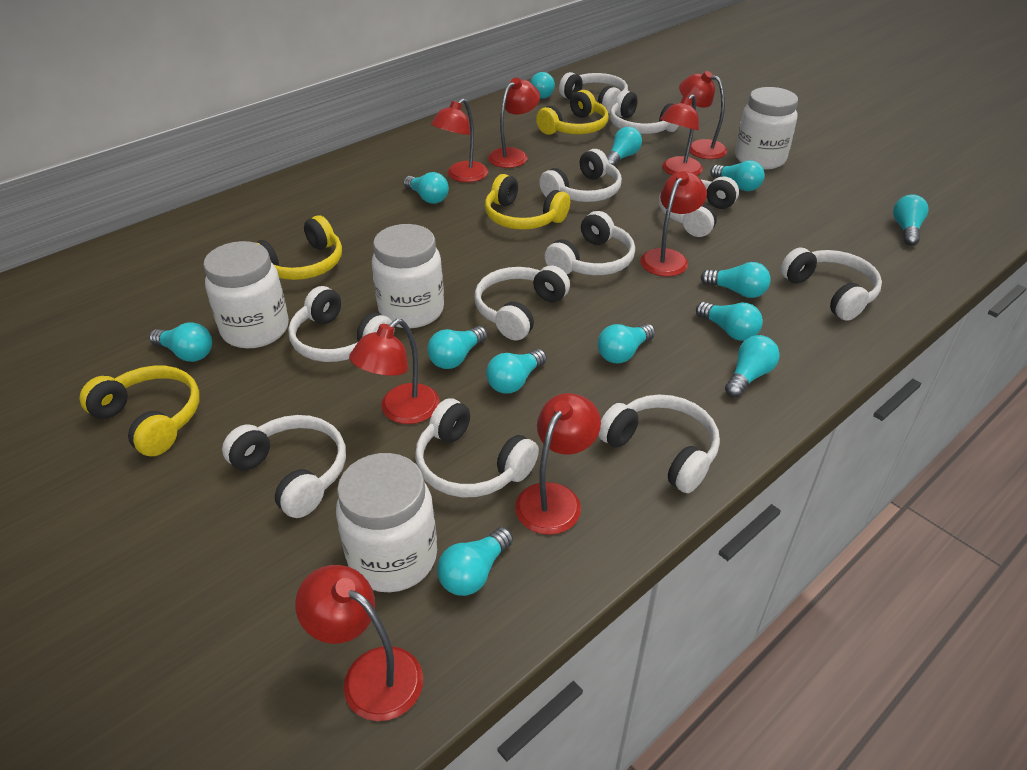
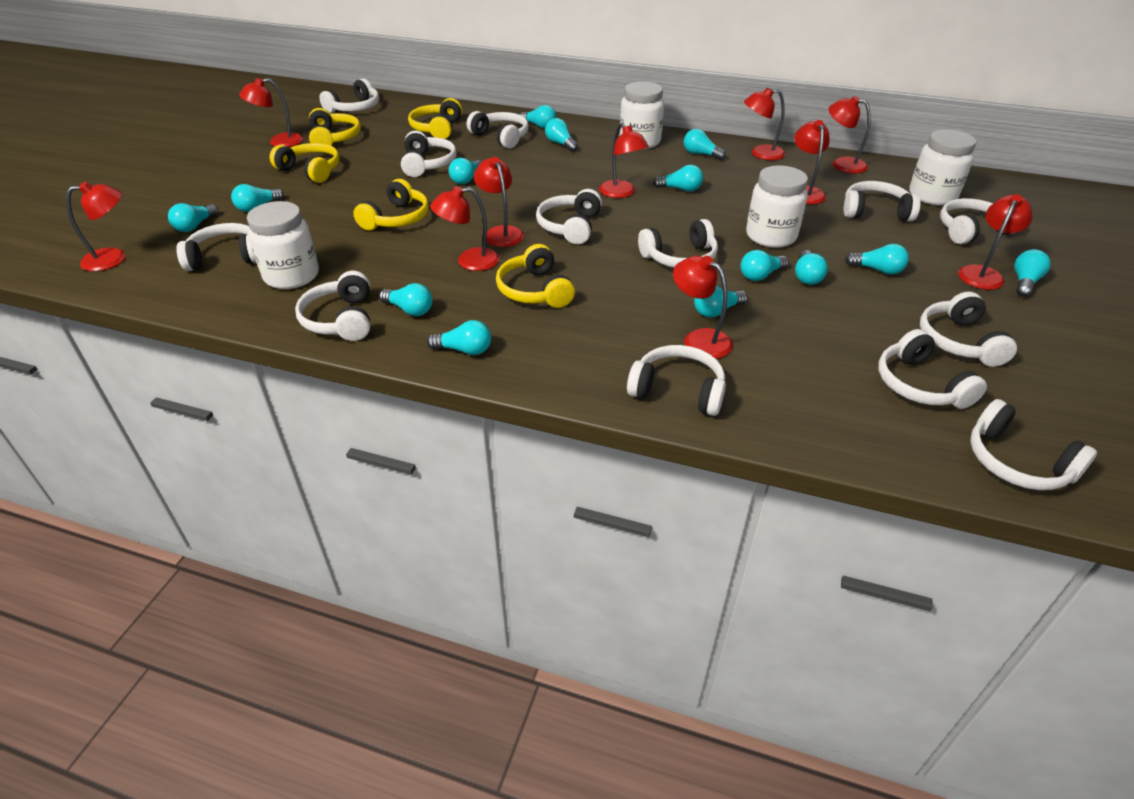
red lamp: [295,565,423,721] [349,319,440,424] [431,98,488,182] [488,77,540,168] [515,393,601,535] [640,171,707,277] [660,94,703,176] [679,71,727,159] = 8 -> [66,182,126,271] [239,78,303,147] [430,186,500,271] [474,157,524,247] [599,123,649,198] [673,256,733,359] [744,87,785,160] [794,120,830,204] [829,96,871,173] [958,194,1033,290] = 10
turquoise light bulb: [149,322,212,362] [403,172,449,204] [427,326,487,369] [437,527,513,596] [486,349,547,394] [530,72,555,99] [597,324,655,363] [606,127,642,166] [696,302,763,341] [701,262,771,298] [710,160,765,191] [725,335,780,397] [893,194,929,246] = 13 -> [168,203,218,232] [231,184,284,212] [379,283,432,316] [427,320,491,355] [449,158,481,184] [520,105,556,129] [545,118,578,152] [653,165,703,192] [684,129,726,160] [694,285,748,318] [740,250,789,281] [795,250,828,285] [845,244,909,275] [1014,249,1051,297] = 14
white headphones: [222,415,346,518] [288,286,392,362] [415,399,539,497] [474,265,570,340] [539,149,622,202] [545,211,635,275] [559,72,628,114] [598,395,720,493] [610,90,679,134] [659,176,739,237] [780,247,882,321] = 11 -> [176,223,256,271] [295,271,370,341] [319,78,379,113] [401,131,457,177] [467,111,529,149] [536,189,602,244] [627,345,726,416] [638,219,718,268] [844,181,921,222] [878,329,987,409] [920,291,1017,367] [940,198,1013,244] [970,399,1097,490] = 13
yellow headphones: [80,366,200,456] [256,216,342,280] [485,174,570,230] [536,90,608,135] = 4 -> [270,143,340,183] [309,108,361,146] [353,179,429,231] [408,98,462,139] [496,244,575,308] = 5

